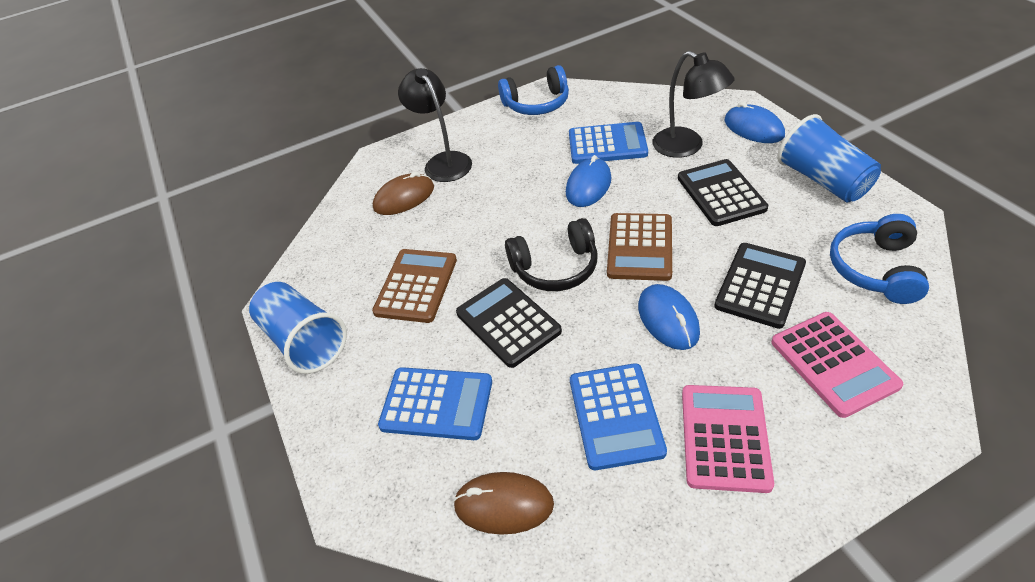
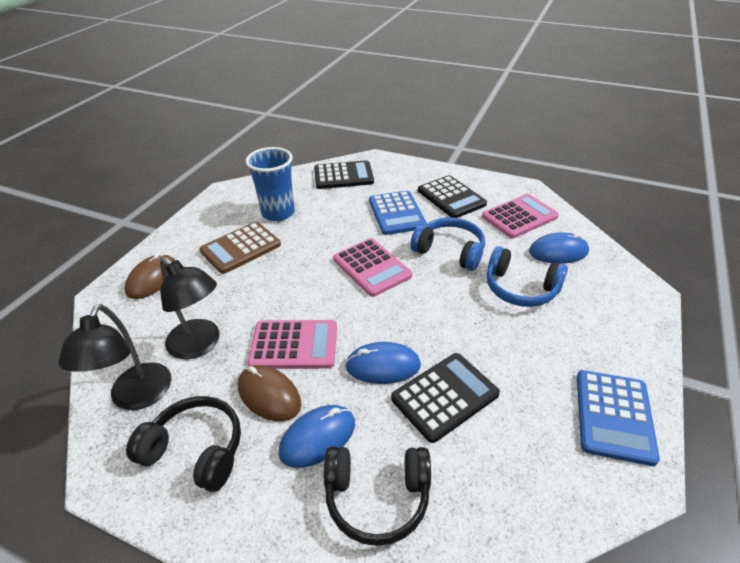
black headphones: [505,218,598,291] = 1 -> [126,396,241,492] [324,446,431,546] = 2
blue calculator: [378,367,492,440] [569,122,648,164] [570,363,667,470] = 3 -> [369,191,427,235] [577,370,660,466] = 2
blue cup: [249,282,347,374] [777,114,881,202] = 2 -> [246,147,295,221] = 1
brown calculator: [372,249,457,323] [607,213,672,281] = 2 -> [199,222,281,274] = 1
pink calculator: [682,385,774,493] [771,312,903,418] = 2 -> [248,320,337,369] [333,238,412,297] [482,194,559,238] = 3

